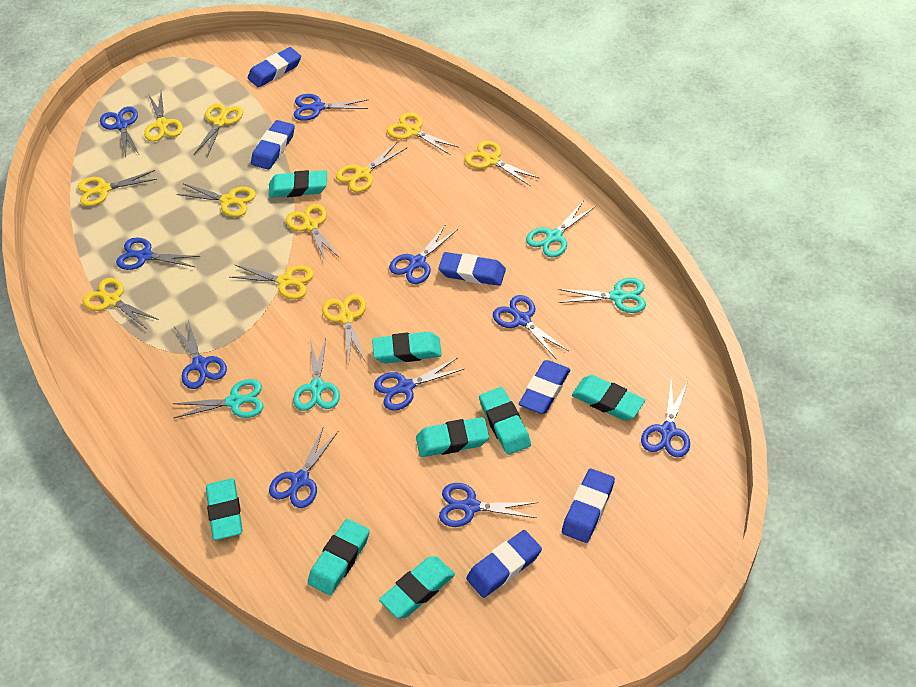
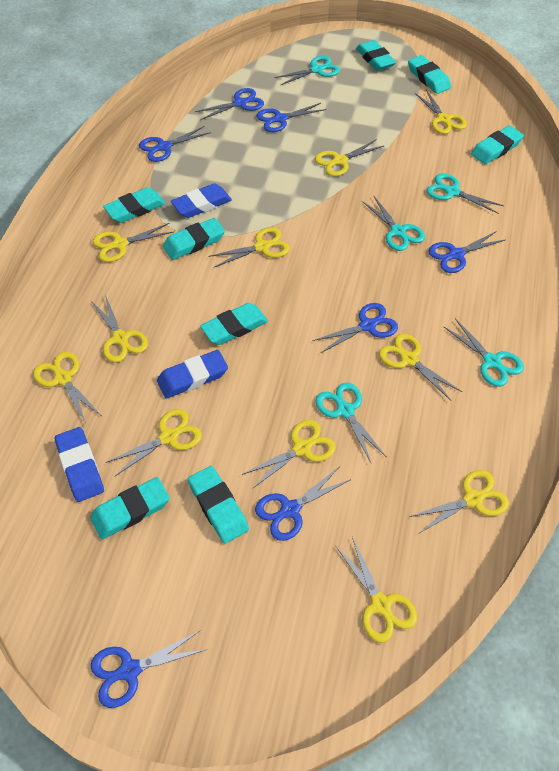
blue eraser: [247,47,301,88] [251,120,295,170] [438,252,506,286] [466,530,542,598] [519,360,570,414] [562,469,615,543] = 6 -> [55,427,104,502] [157,350,228,399] [171,183,232,218] = 3
blue scissors: [100,107,139,158] [116,237,200,270] [174,320,227,389] [269,426,338,508] [294,94,368,121] [374,358,465,411] [389,224,458,284] [439,483,538,527] [493,295,569,358] [641,381,690,458] = 10 -> [90,630,207,708] [139,126,211,162] [195,88,264,120] [255,467,351,541] [257,103,326,132] [312,303,398,353] [428,231,505,273] = 7
turquoise scissors: [172,379,263,418] [293,338,340,411] [526,200,596,258] [558,278,646,313] = 4 -> [274,56,340,85] [315,383,386,463] [362,196,425,251] [427,173,504,214] [443,318,524,387] = 5

